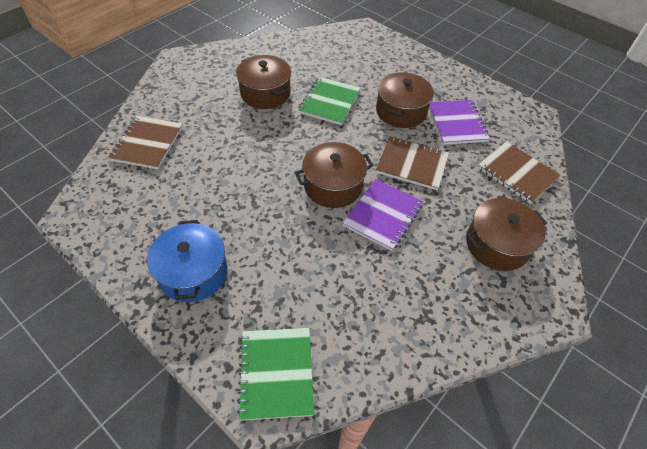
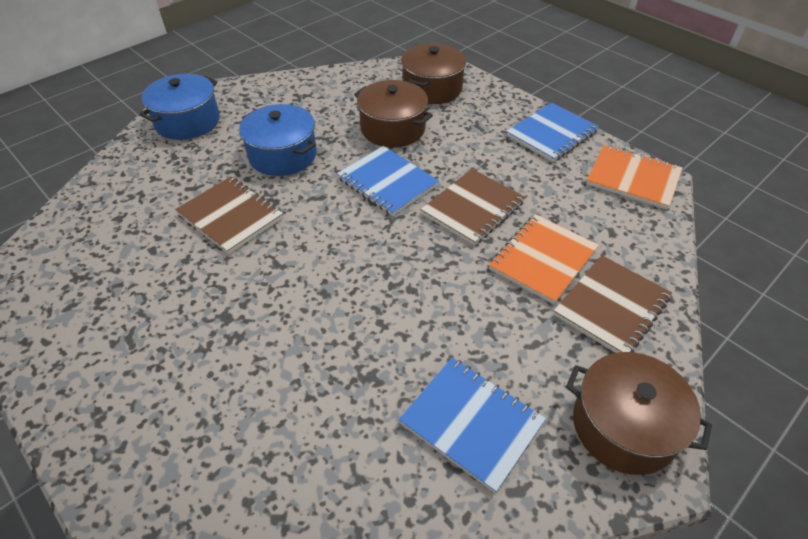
blue notebook: none = 0 -> [337,146,439,216] [399,358,546,493] [506,103,599,162] = 3
blue pot: [147,220,228,302] = 1 -> [139,74,220,140] [239,104,317,176] = 2
brown pot: [236,55,291,109] [295,142,373,208] [376,72,434,128] [466,198,547,271] = 4 -> [354,80,433,147] [401,43,466,104] [566,352,712,475] = 3
green notebook: [237,328,314,421] [298,77,360,125] = 2 -> none = 0
orange notebook: none = 0 -> [489,214,599,304] [586,145,682,209] = 2
purple notebook: [343,179,423,251] [429,100,490,145] = 2 -> none = 0

